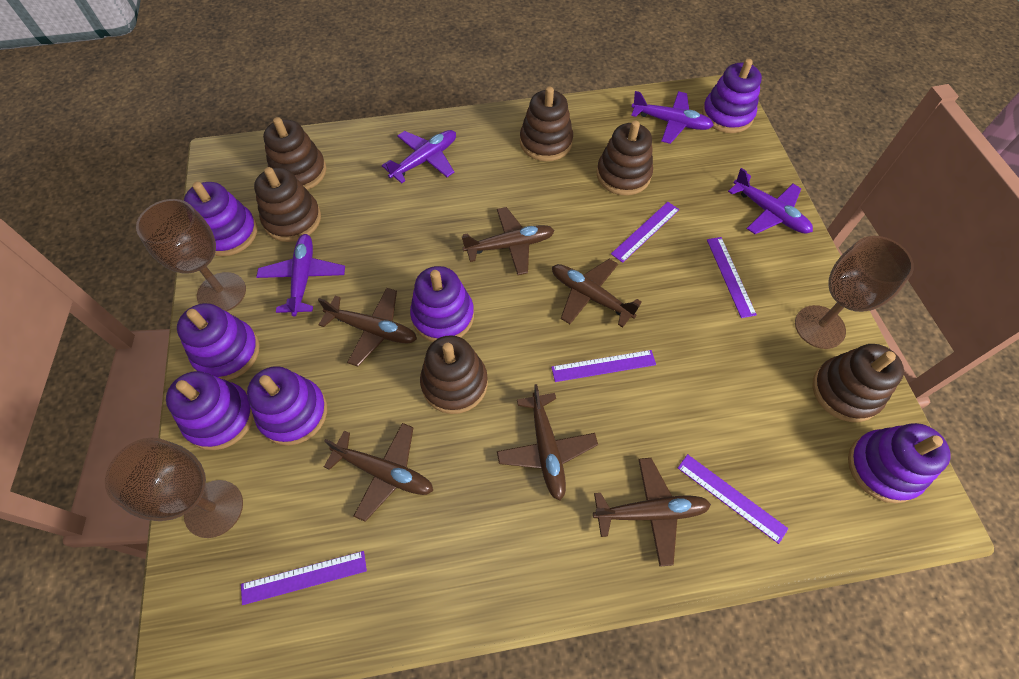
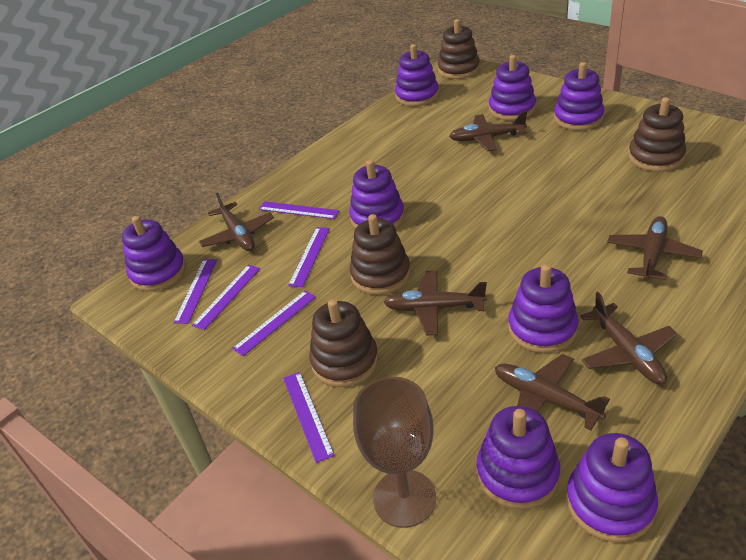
brown goblet: [105,437,243,538] [136,199,246,312] [795,236,914,349] = 3 -> [353,376,436,528] = 1
brown stacking toy: [254,167,321,242] [263,117,326,190] [420,335,488,414] [520,87,573,161] [597,121,653,196] [812,344,904,422] = 6 -> [309,299,378,387] [350,214,411,295] [438,19,480,79] [628,97,686,172] = 4
purple plane: [256,234,345,316] [382,130,456,184] [631,91,714,144] [728,168,813,234] = 4 -> none = 0
purple ruler: [241,551,367,605] [551,350,656,382] [611,202,680,263] [678,454,788,544] [707,237,757,318] = 5 -> [173,259,217,324] [192,265,260,330] [232,291,316,356] [259,201,340,219] [283,372,335,463] [288,227,330,287] = 6
purple stacking toy: [166,371,254,450] [177,303,260,380] [184,182,257,256] [247,366,327,446] [410,266,474,342] [702,59,762,133] [848,423,951,503] = 7 -> [122,216,186,291] [349,160,405,229] [395,44,439,106] [476,406,560,510] [489,55,536,121] [508,264,578,353] [554,62,604,130] [566,433,658,542] = 8

